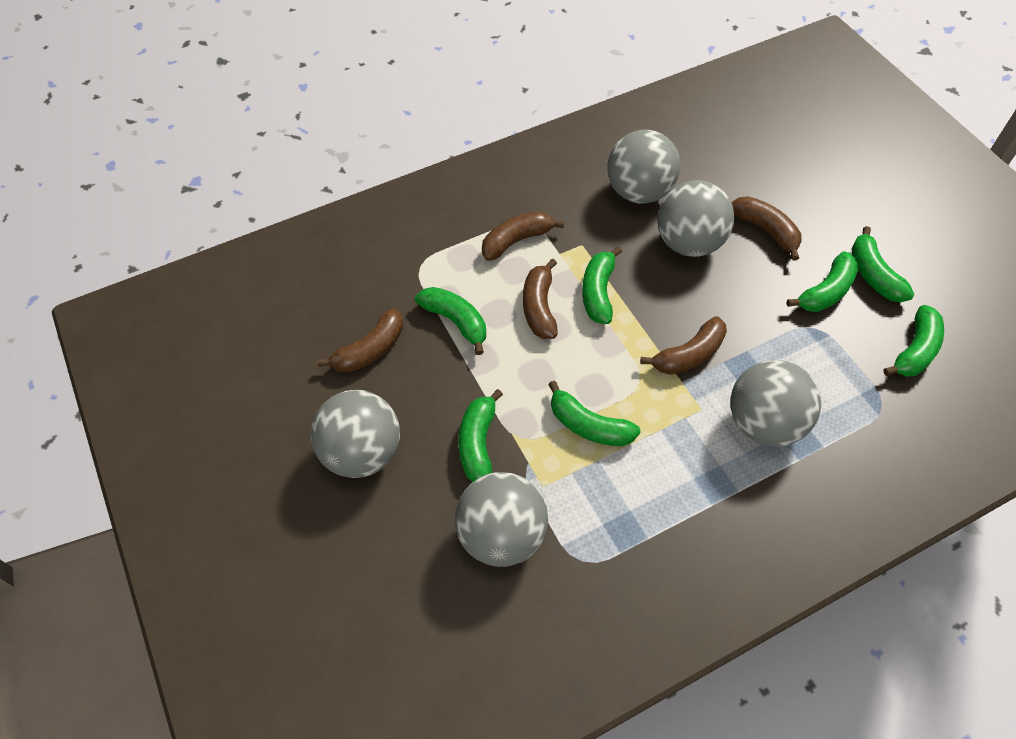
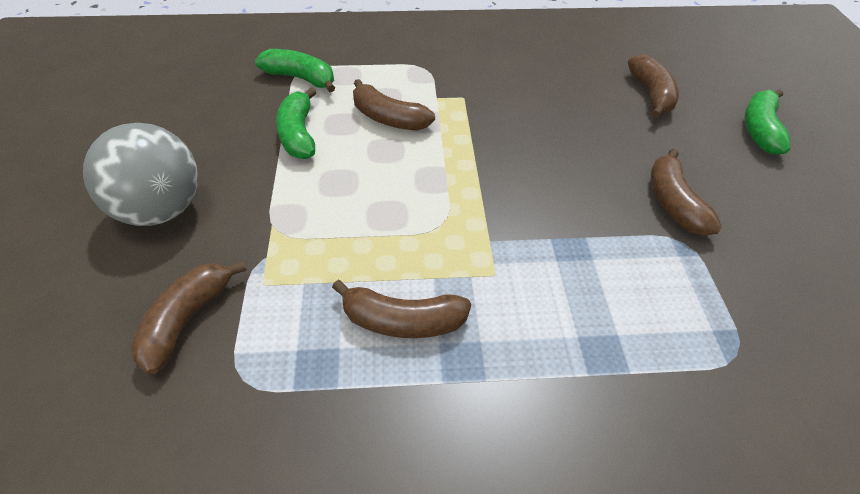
green banana: [415,287,486,355] [459,389,503,482] [548,381,640,446] [582,247,622,324] [787,251,858,312] [851,226,914,302] [883,305,944,377] = 7 -> [255,49,335,92] [276,88,316,159] [744,89,790,155] = 3
grey ball: [311,390,400,478] [455,472,548,567] [607,130,680,204] [657,180,735,257] [730,360,821,446] = 5 -> [83,123,198,226] = 1

